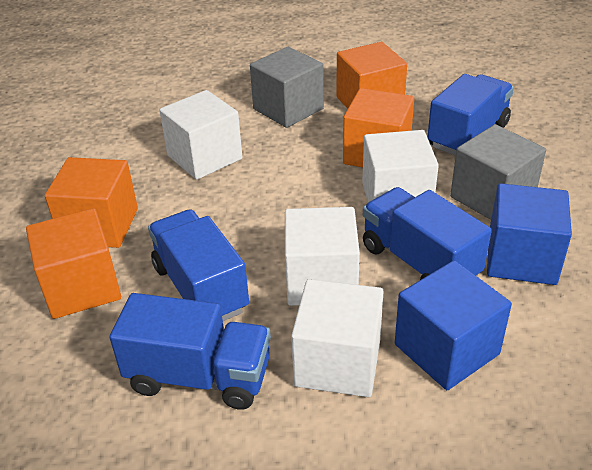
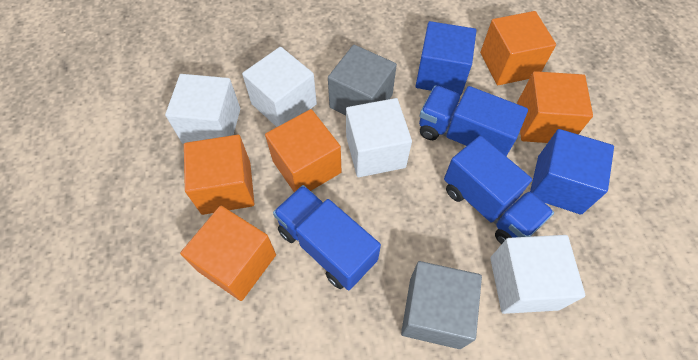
blue truck: [109,293,271,410] [148,209,249,321] [363,187,492,280] [427,74,514,156] = 4 -> [273,185,381,290] [419,85,528,156] [444,136,554,244] = 3
orange cube: [26,208,121,319] [45,157,138,248] [337,42,407,109] [343,88,414,167] = 4 -> [180,206,276,301] [184,135,254,215] [265,109,342,192] [480,11,556,85] [517,71,593,143] = 5

